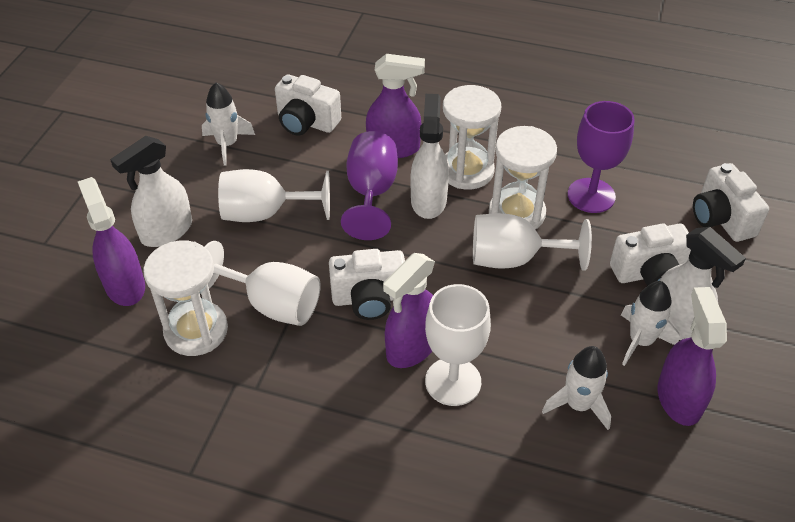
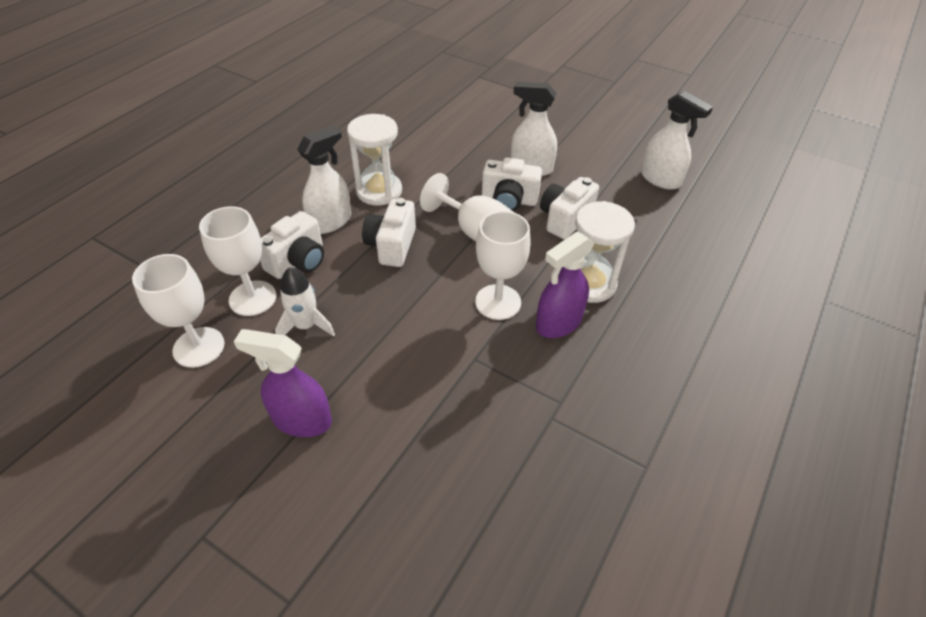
purple goblet: [341,131,398,240] [568,101,635,213] = 2 -> none = 0
purple spray bottle: [78,177,145,306] [366,54,425,158] [383,253,435,368] [658,287,727,426] = 4 -> [234,329,332,437] [536,232,594,338] = 2
white hourglass: [143,240,228,356] [443,85,501,189] [489,126,557,229] = 3 -> [347,114,402,206] [575,201,635,303] = 2
white rocket: [202,82,255,166] [542,346,611,430] [621,281,680,366] = 3 -> [275,267,335,336] = 1

